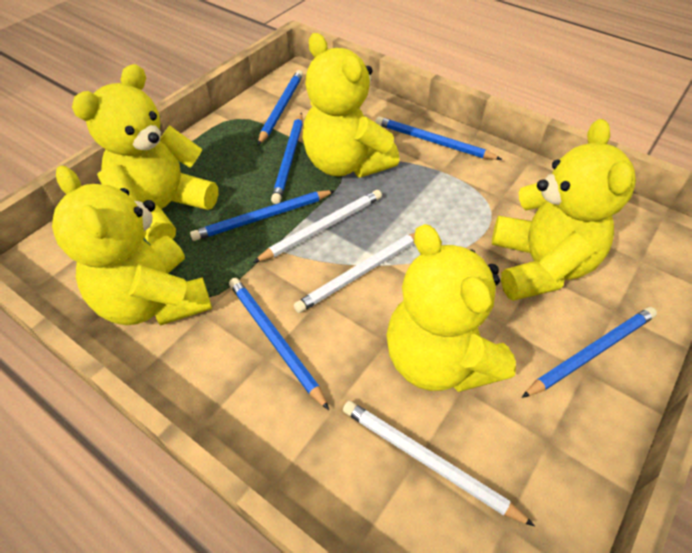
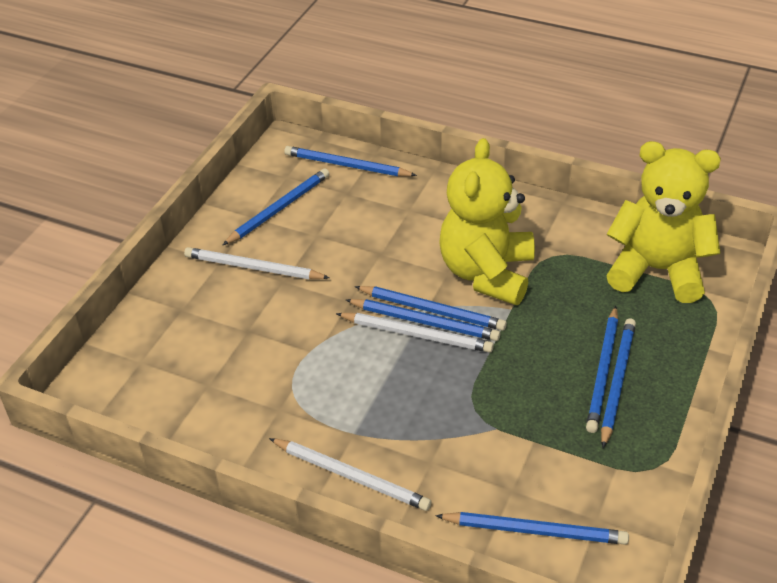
blue pencil: [190,190,335,241] [229,278,329,410] [258,70,303,145] [271,112,303,204] [376,116,502,160] [522,307,657,398] = 6 -> [223,168,329,245] [284,146,417,177] [346,299,500,341] [355,286,507,331] [435,512,629,545] [586,306,618,433] [601,318,636,448] = 7
yellow teddy bear: [52,166,212,326] [72,64,218,245] [302,33,399,178] [387,224,516,392] [492,119,636,301] = 5 -> [439,138,535,305] [606,141,721,303] = 2

